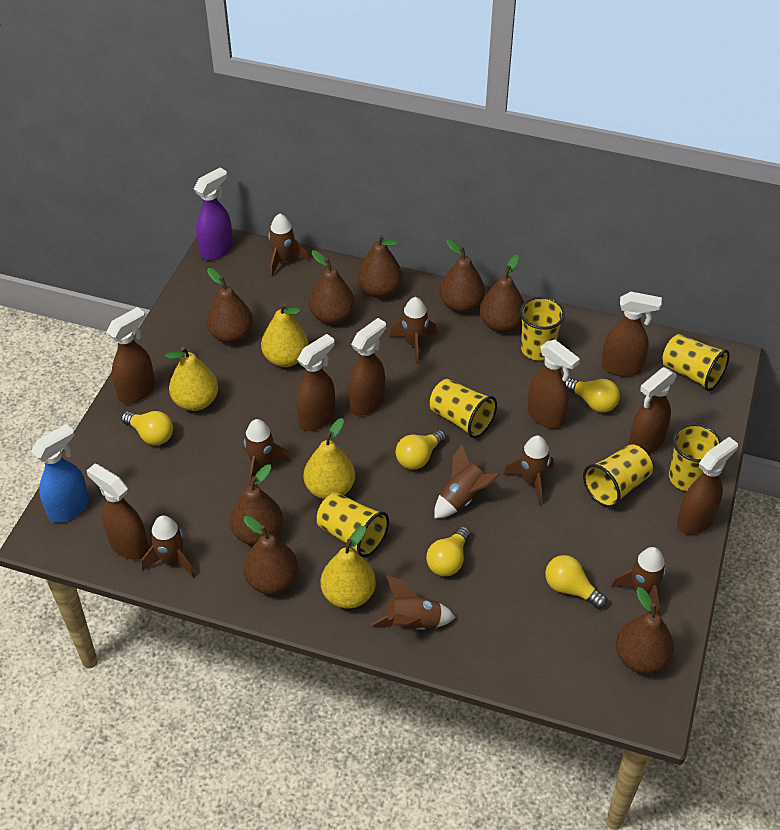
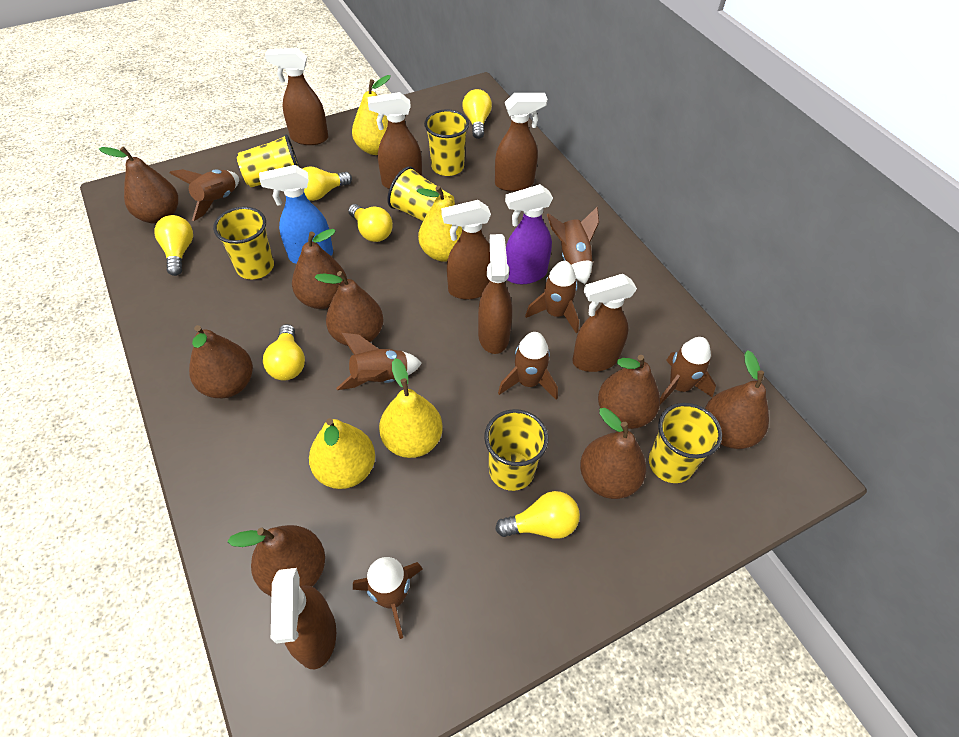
brown rocket: [141,515,195,578] [244,419,291,486] [268,214,309,277] [371,575,455,630] [390,297,437,364] [434,444,500,519] [503,436,553,505] [611,547,666,614] = 8 -> [169,169,239,221] [336,333,422,390] [353,557,423,639] [498,332,558,400] [525,261,579,333] [547,207,599,284] [660,337,716,405] = 7
brown spray bottle: [87,464,149,560] [106,307,155,404] [296,334,335,431] [348,318,386,416] [527,340,580,429] [601,292,662,377] [628,367,677,454] [677,437,738,535] = 8 -> [265,48,328,145] [271,568,336,669] [368,92,422,189] [441,200,491,299] [478,234,512,354] [495,93,548,191] [572,274,637,372] = 7
yellow light bulb: [121,411,173,445] [396,430,446,470] [426,526,470,576] [545,555,607,609] [565,378,620,413] = 5 -> [154,215,193,276] [263,324,305,380] [303,166,352,201] [348,204,393,242] [462,89,492,139] [495,491,580,539] = 6

